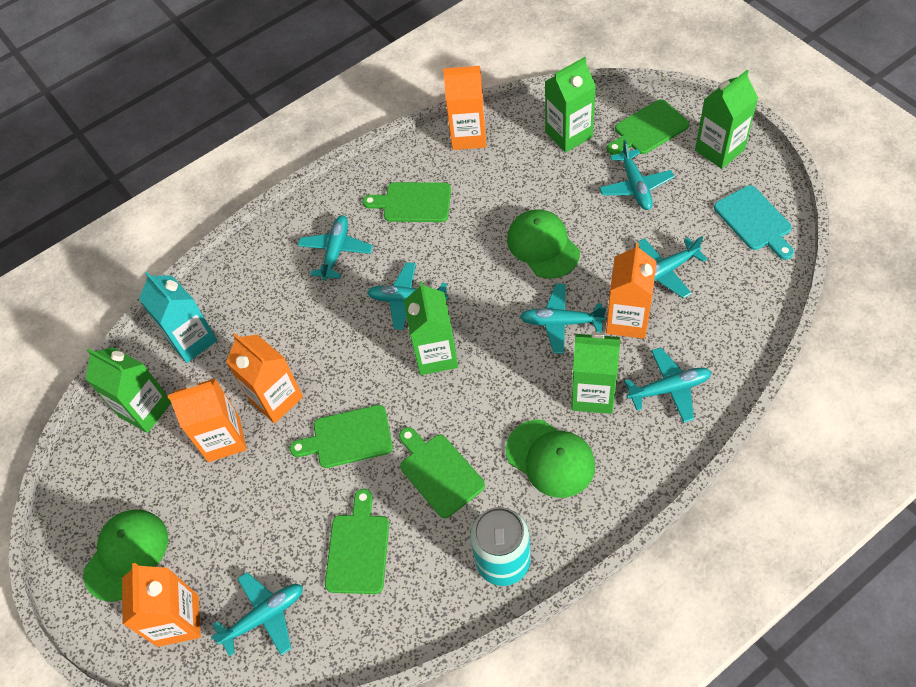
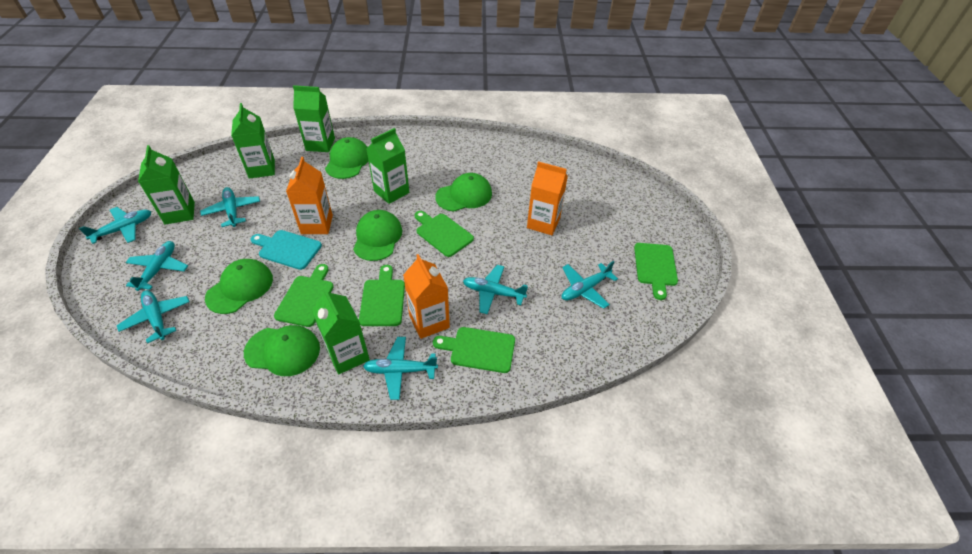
green cap: [83,510,168,602] [506,420,595,498] [507,209,580,279] = 3 -> [205,259,273,314] [244,325,320,376] [325,137,368,179] [353,210,402,261] [435,173,492,212] = 5
orange carton: [122,563,201,647] [167,378,247,462] [226,334,303,423] [443,66,486,150] [606,242,657,339] = 5 -> [286,157,333,234] [403,254,450,339] [527,161,568,235] = 3
turquoise can: [470,507,530,586] = 1 -> none = 0
turquoise carton: [139,272,217,363] = 1 -> none = 0

